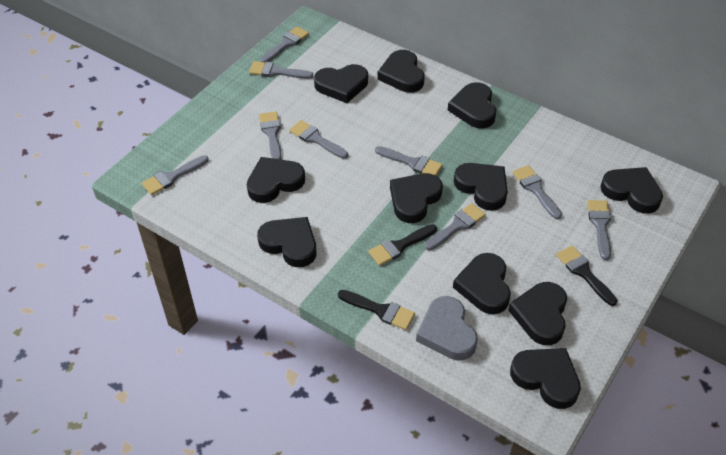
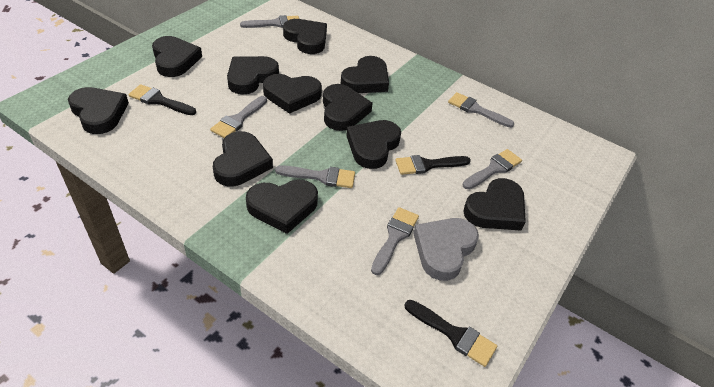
grey brush: [142,155,209,195] [249,61,313,79] [259,112,281,159] [261,26,309,63] [289,120,348,159] [375,146,442,176] [425,203,486,250] [513,165,562,219] [587,200,611,260] = 9 -> [210,96,267,138] [240,15,299,28] [275,165,355,188] [371,207,419,275] [448,92,514,128] [462,149,522,189] = 6

